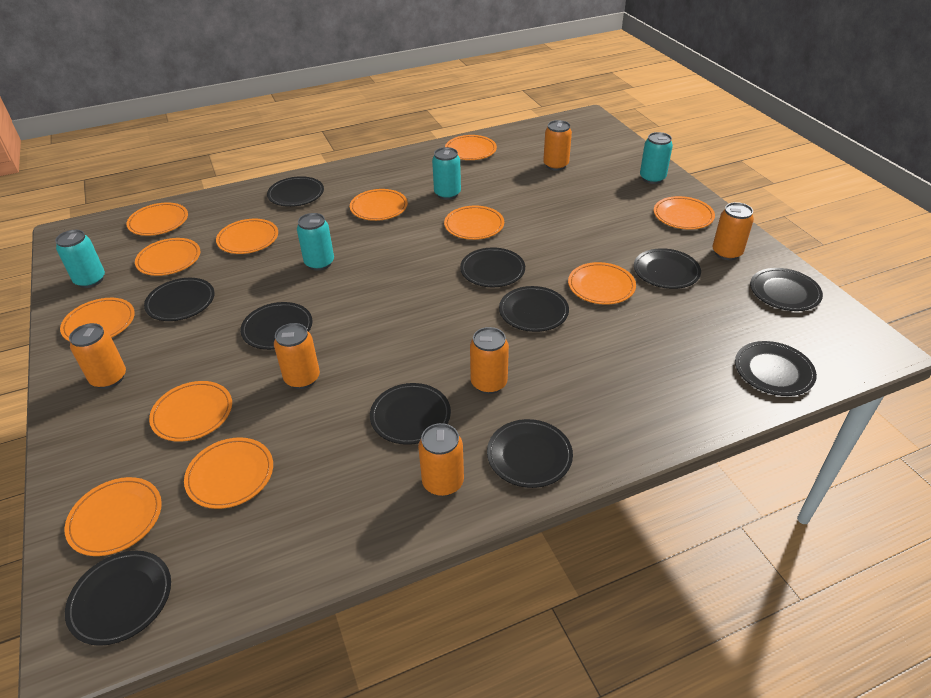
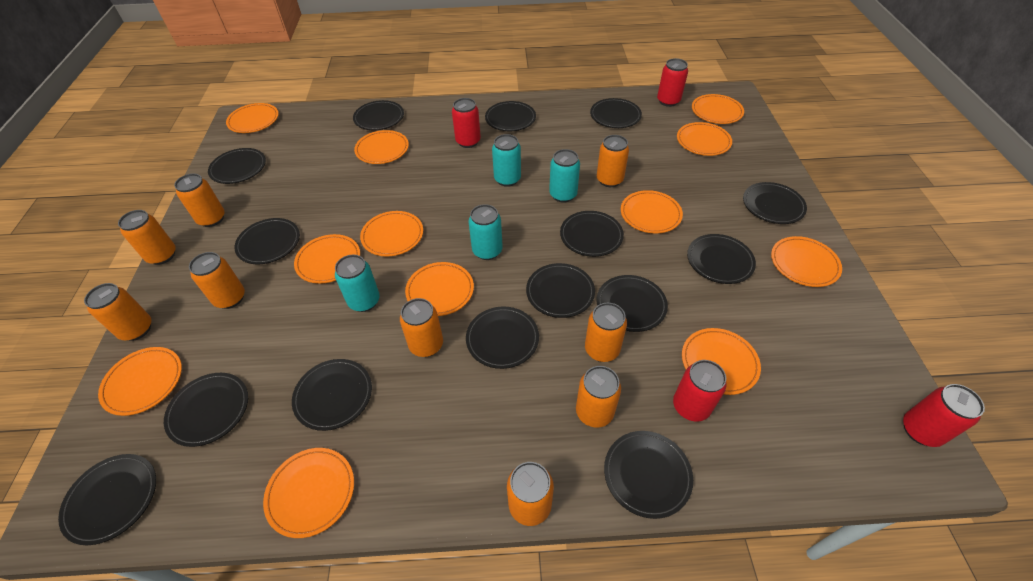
black plate: [65,551,171,646] [144,278,215,321] [240,302,312,350] [267,176,324,207] [370,383,451,445] [460,247,525,287] [487,419,573,488] [499,286,569,332] [634,248,701,289] [735,341,817,396] [750,268,823,311] = 11 -> [58,454,156,545] [164,373,248,447] [208,148,266,184] [235,218,300,264] [292,359,372,431] [353,100,404,130] [466,307,539,369] [485,101,536,131] [526,263,595,318] [560,211,624,257] [590,98,642,128] [597,275,668,332] [604,431,693,519] [687,234,756,284] [743,182,807,224] = 15
orange can: [69,323,126,389] [274,323,320,389] [418,423,464,497] [470,327,509,394] [543,120,572,171] [712,202,754,260] = 6 -> [84,283,151,341] [118,210,176,265] [174,173,225,227] [189,252,245,309] [400,298,443,357] [507,462,554,526] [576,366,621,428] [585,303,627,362] [597,135,629,187] = 9
red can: none = 0 -> [452,98,481,148] [657,58,688,107] [673,360,727,422] [903,384,985,447] = 4

